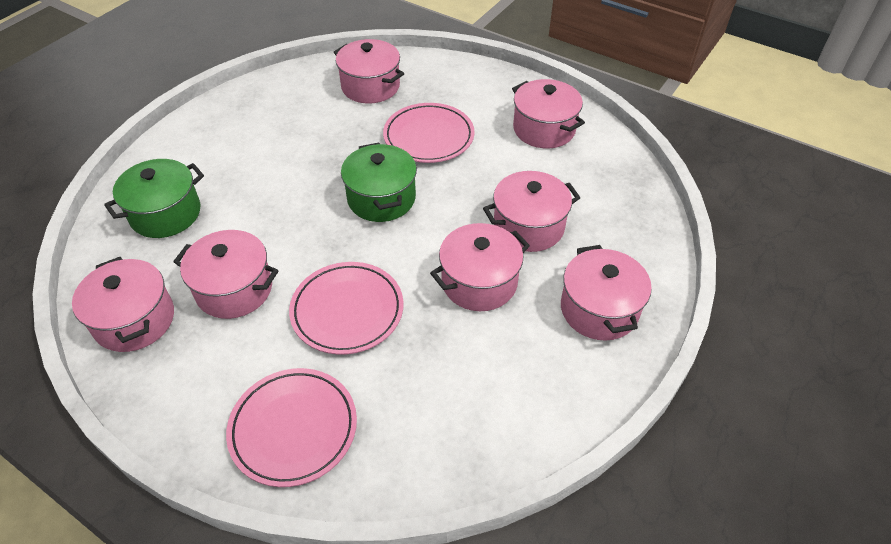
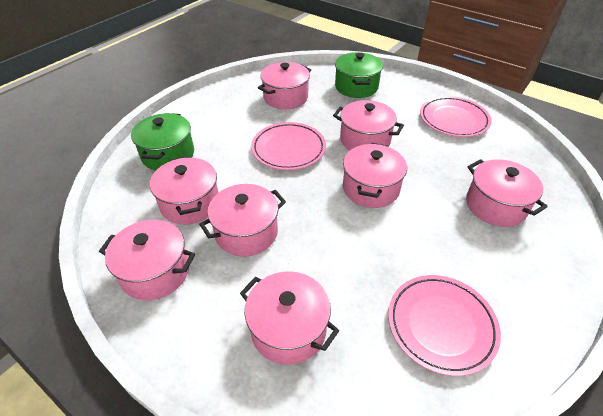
pink pot: [72,257,174,352] [173,230,278,319] [334,39,404,103] [430,223,530,311] [483,171,580,252] [512,79,585,148] [561,245,652,341] = 7 -> [99,220,195,300] [150,156,219,225] [199,184,286,257] [240,271,339,365] [258,62,311,110] [333,100,404,150] [343,143,407,208] [466,159,548,227] = 8

